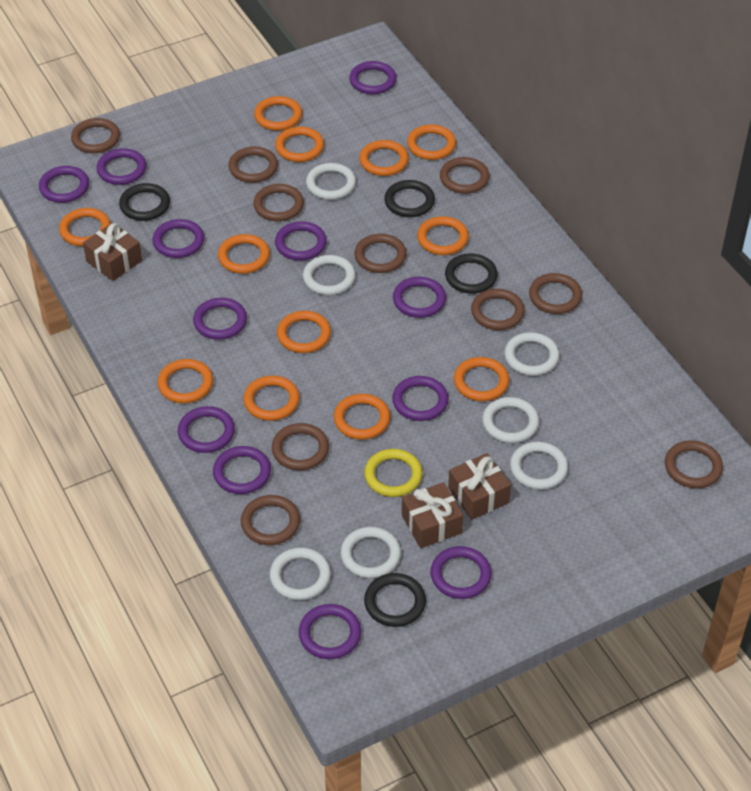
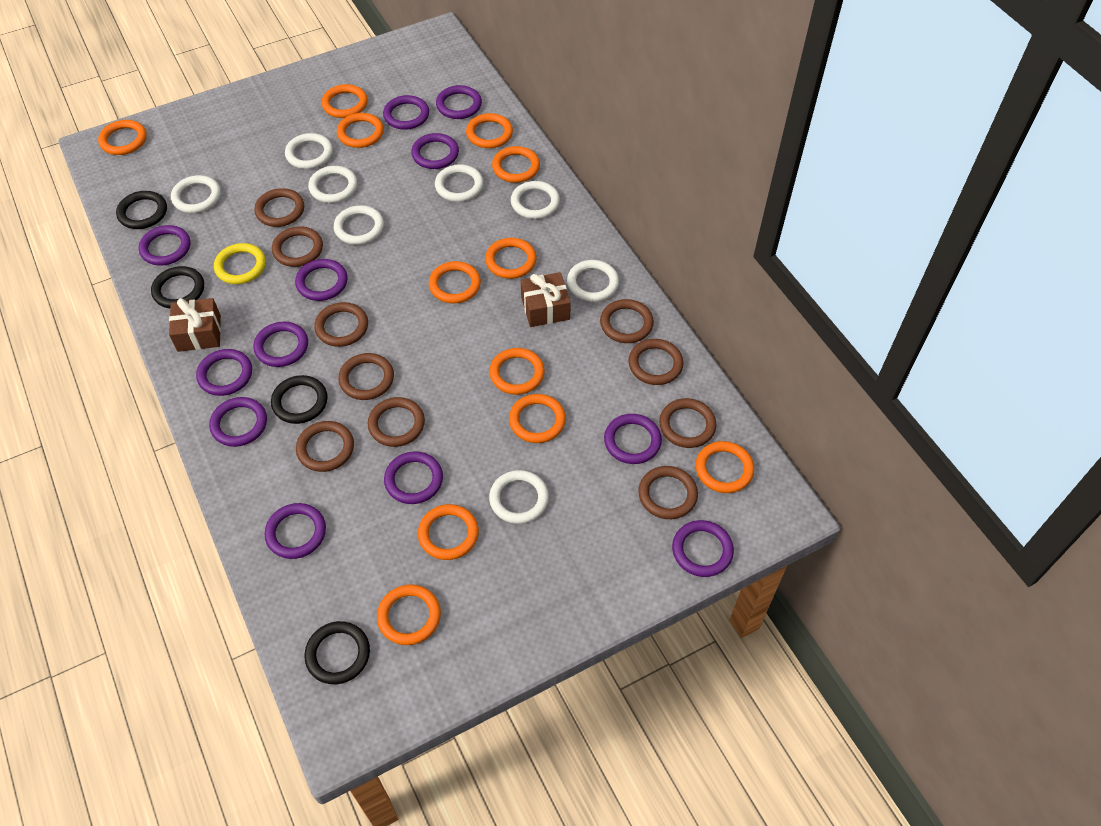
brown gift: [83,223,142,281] [402,482,463,548] [448,453,511,520] = 3 -> [169,298,221,352] [521,272,571,327] = 2
white ring: [270,547,331,600] [303,255,356,295] [306,163,356,200] [341,527,401,578] [482,397,539,443] [504,332,560,376] [510,442,568,490] = 7 -> [171,175,221,213] [285,133,333,169] [308,166,357,203] [334,205,384,245] [435,164,483,202] [489,470,549,524] [511,181,560,219] [567,260,619,302] = 8

